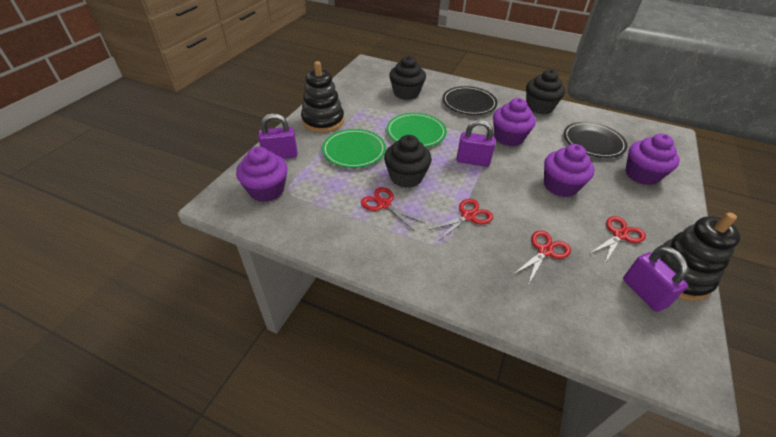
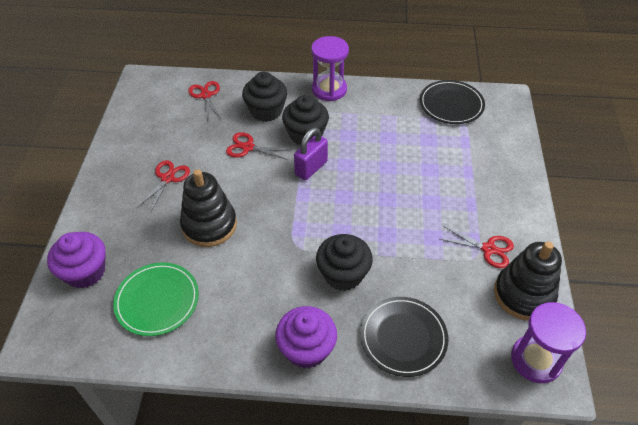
green plate: [322,129,386,168] [387,113,447,147] = 2 -> [113,262,199,336] = 1
purple cupcake: [236,147,288,202] [493,98,536,146] [544,144,595,197] [625,134,680,185] = 4 -> [47,232,106,288] [275,306,337,369] = 2
purple hourglass: none = 0 -> [311,36,349,101] [511,302,586,383] = 2
purple padlock: [258,113,298,159] [456,120,495,167] [623,246,688,312] = 3 -> [294,128,328,180] = 1

